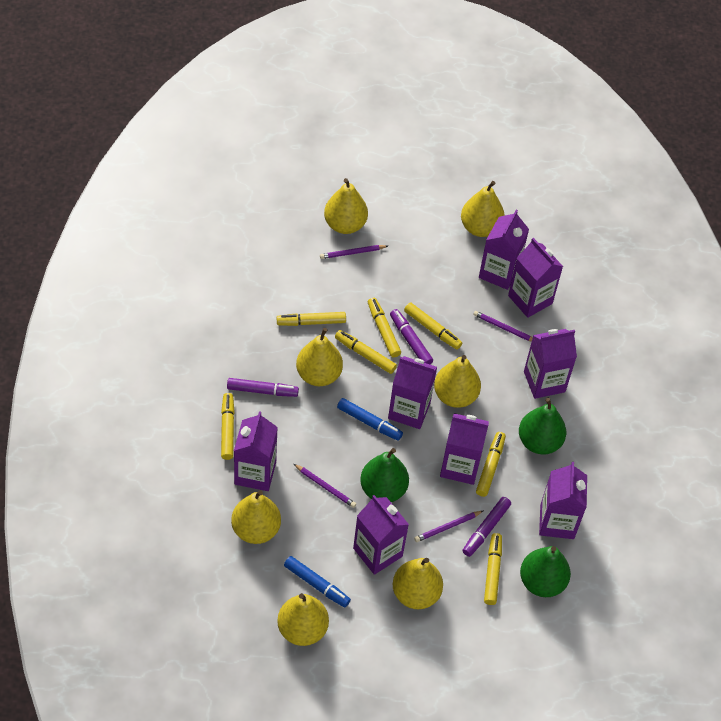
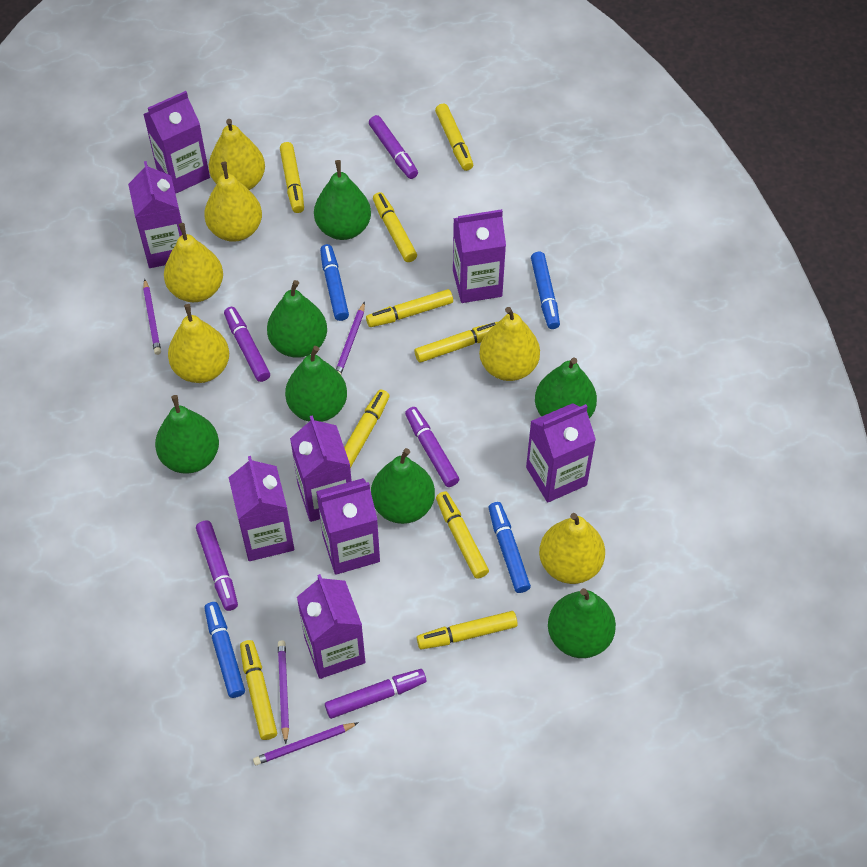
blue marker: [284,556,351,608] [337,398,403,441] = 2 -> [204,602,245,698] [320,244,349,321] [489,502,531,593] [531,252,560,329] = 4
green pear: [360,448,409,502] [519,398,566,454] [520,546,571,597] = 3 -> [155,395,219,474] [267,280,327,358] [285,346,347,422] [314,160,371,240] [371,448,435,524] [535,358,597,418] [548,588,616,658] = 7
purple marker: [227,378,299,397] [390,309,433,364] [462,497,511,557] = 3 -> [196,521,238,611] [224,307,270,382] [325,669,426,719] [369,115,418,179] [405,407,459,487] = 5
yellow marker: [221,393,235,460] [277,312,346,326] [335,330,397,374] [368,298,401,357] [404,302,462,350] [476,432,506,497] [484,533,502,605] = 7 -> [240,640,277,740] [280,142,304,213] [344,390,390,468] [366,289,453,327] [373,192,417,262] [414,322,498,363] [417,611,518,649] [435,103,473,171] [436,492,489,579] = 9
yellow pear: [231,490,281,544] [277,593,329,646] [296,328,343,386] [324,178,368,234] [393,558,443,609] [434,355,481,408] [461,181,505,237] = 7 -> [164,223,223,302] [168,304,229,383] [204,162,262,242] [209,119,265,190] [479,307,540,381] [539,513,605,584] = 6

